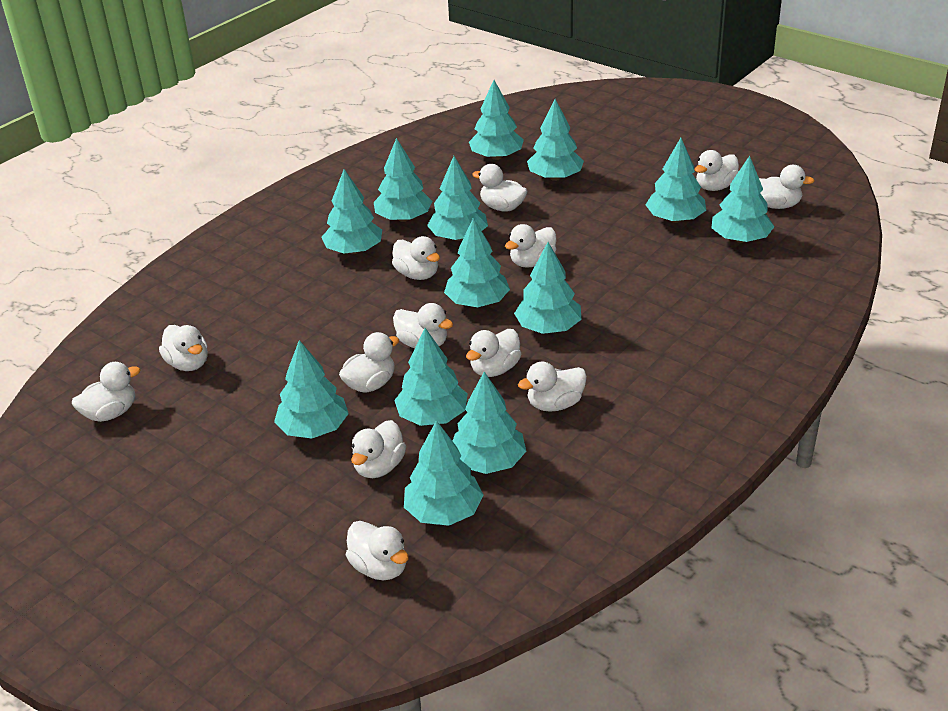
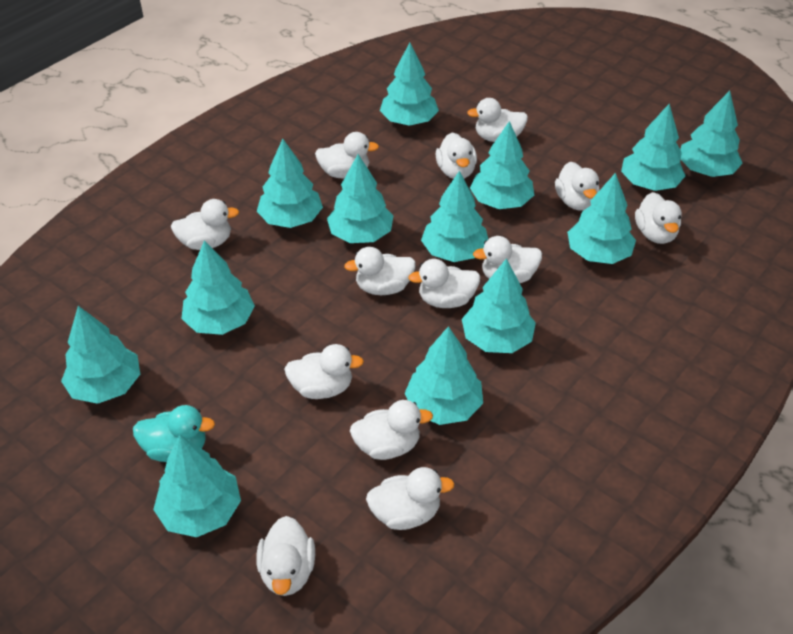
turquoise duck: none = 0 -> [133,405,215,462] = 1

